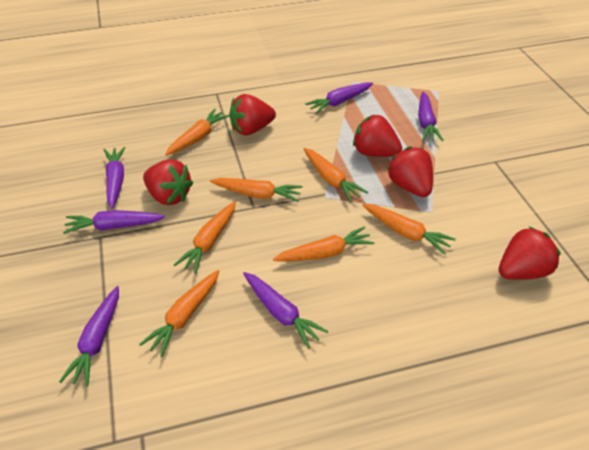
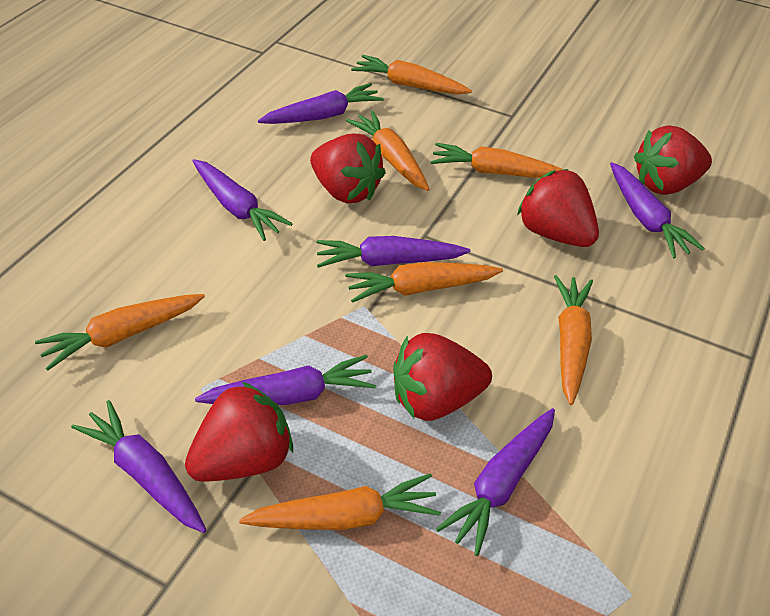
purple carrot: [59,286,119,386] [63,210,165,234] [104,147,126,209] [243,272,328,349] [305,82,373,114] [418,92,444,141] = 6 -> [71,400,207,533] [193,159,293,241] [195,354,376,405] [258,83,384,124] [316,236,470,268] [436,408,555,556] [610,162,705,258] = 7

